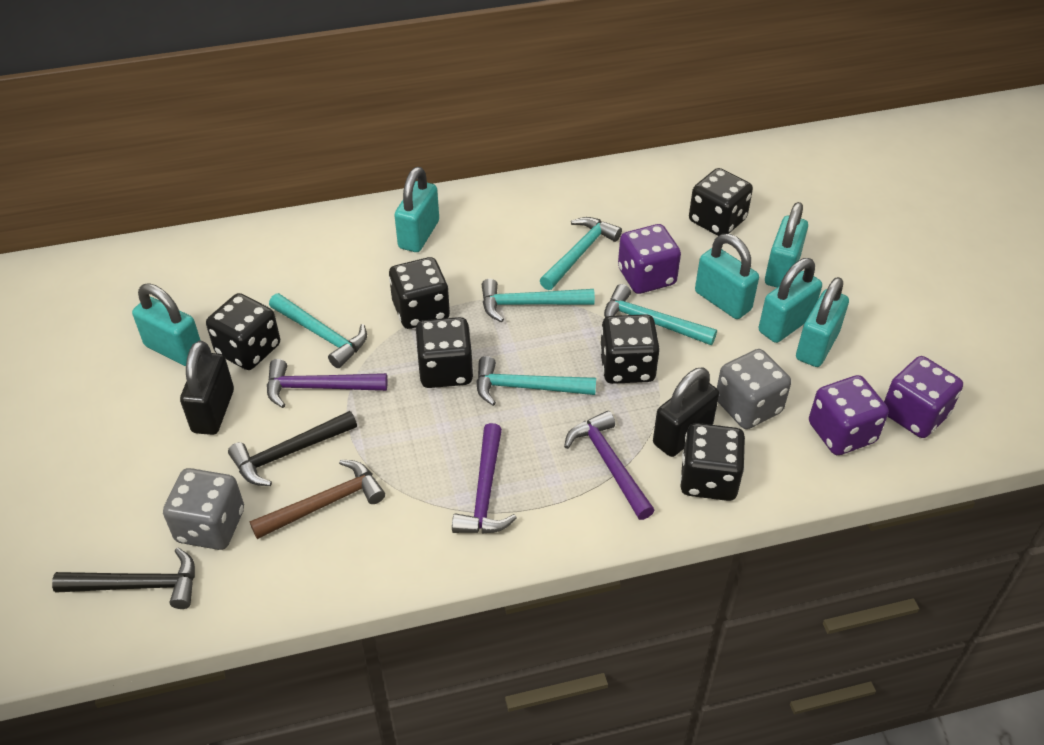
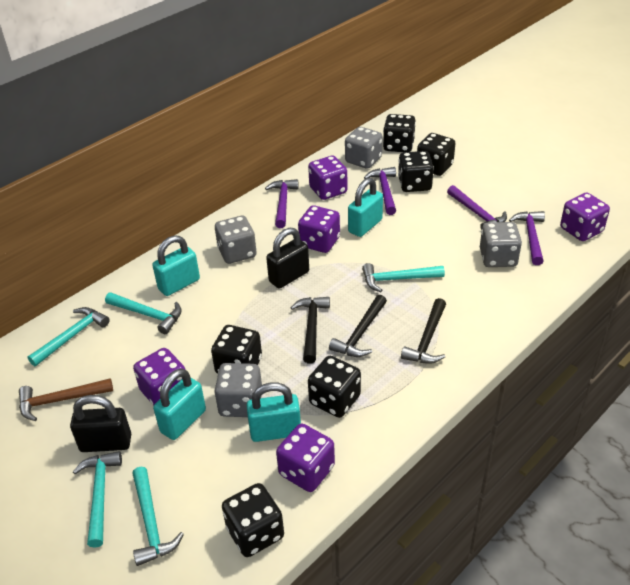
black hammer: [52,548,195,609] [228,411,357,486] = 2 -> [290,297,330,363] [329,295,387,357] [401,298,446,364] = 3
grey dice: [163,468,244,550] [717,349,791,429] = 2 -> [214,363,262,417] [215,216,257,264] [345,127,383,169] [480,222,522,267] = 4
purple dice: [618,224,681,294] [809,375,889,455] [884,356,963,438] = 3 -> [133,348,186,406] [276,423,335,492] [298,205,340,253] [308,156,347,200] [560,193,610,241] = 5
purple hammer: [267,359,387,408] [452,423,517,534] [564,411,655,520] = 3 -> [265,179,298,228] [364,167,396,215] [447,185,507,230] [509,211,545,265] = 4
turquoise padlock: [132,283,201,366] [394,167,439,252] [695,234,759,319] [759,258,822,343] [765,202,808,288] [796,277,849,367] = 6 -> [152,235,200,296] [153,369,206,440] [246,382,301,442] [348,178,383,237] = 4

